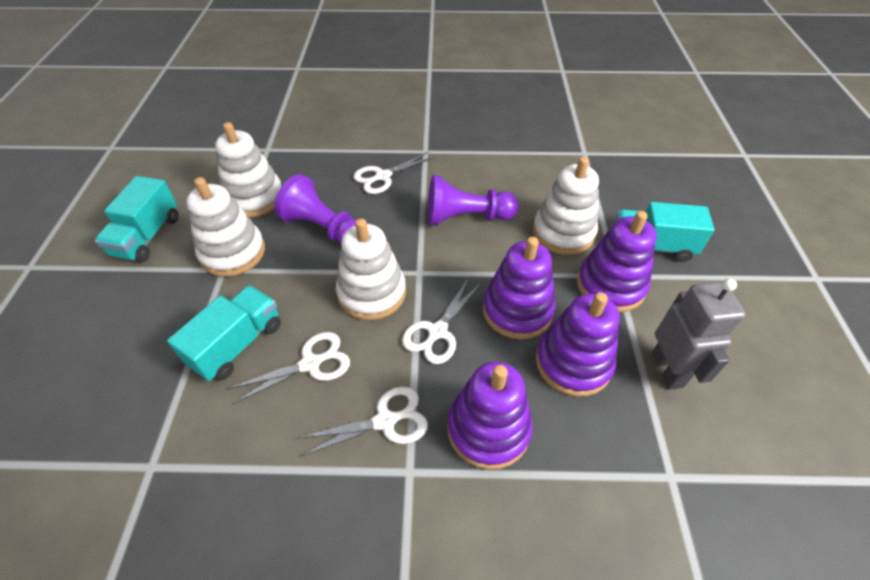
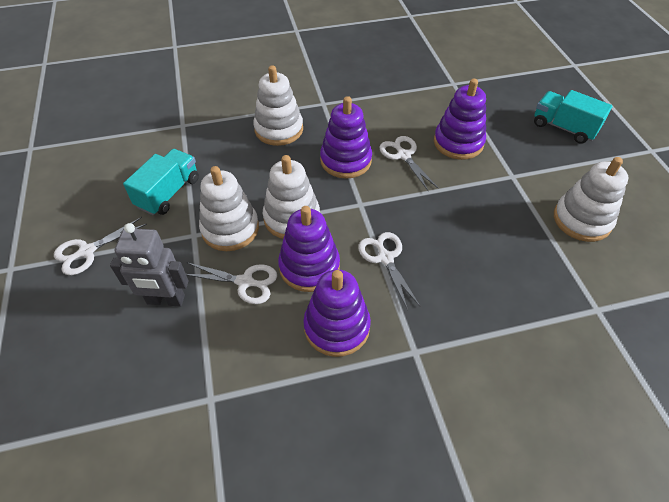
purple pawn: [274,174,356,244] [428,175,519,226] = 2 -> none = 0
turquoise truck: [95,176,179,262] [167,285,281,381] [615,202,714,262] = 3 -> [123,149,199,215] [534,90,613,144] = 2

